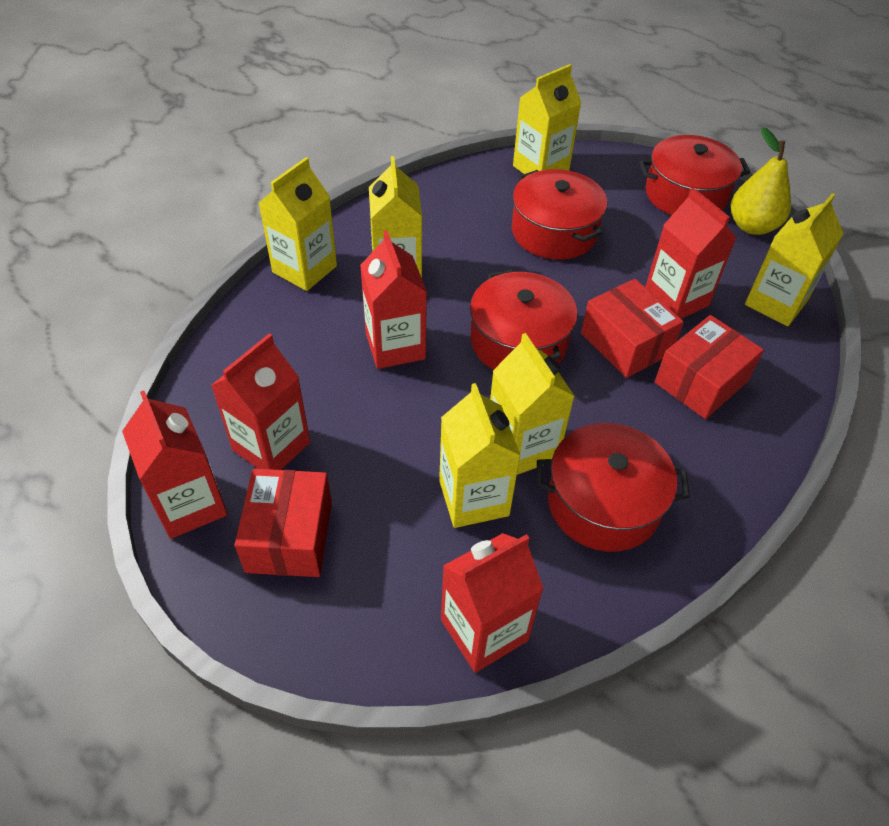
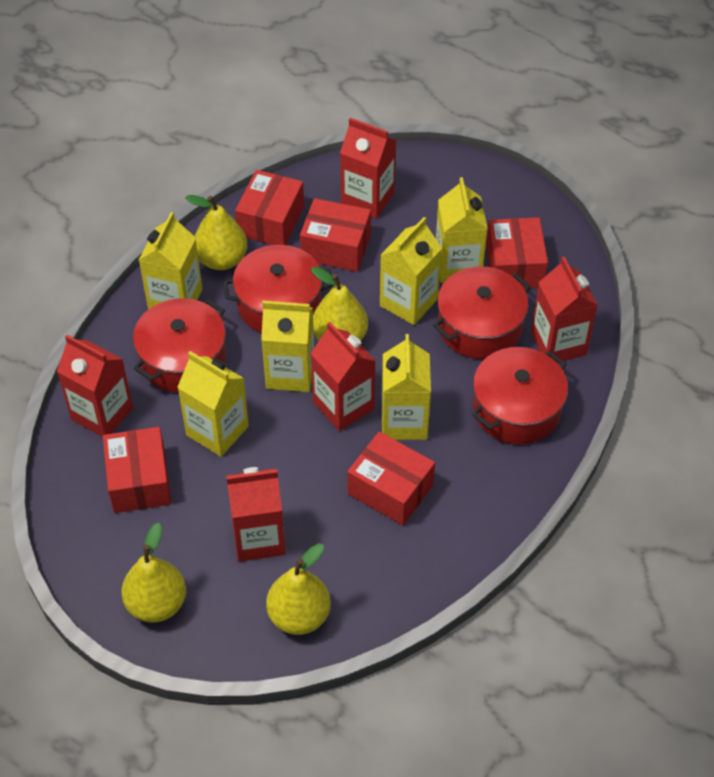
red box: [235,469,332,577] [581,279,684,378] [655,315,764,419] = 3 -> [103,427,171,513] [235,170,304,245] [300,198,371,272] [347,431,435,525] [486,217,548,289] = 5
yellow pear: [731,127,791,235] = 1 -> [121,523,186,622] [185,195,248,270] [266,543,331,635] [311,267,368,341] = 4

